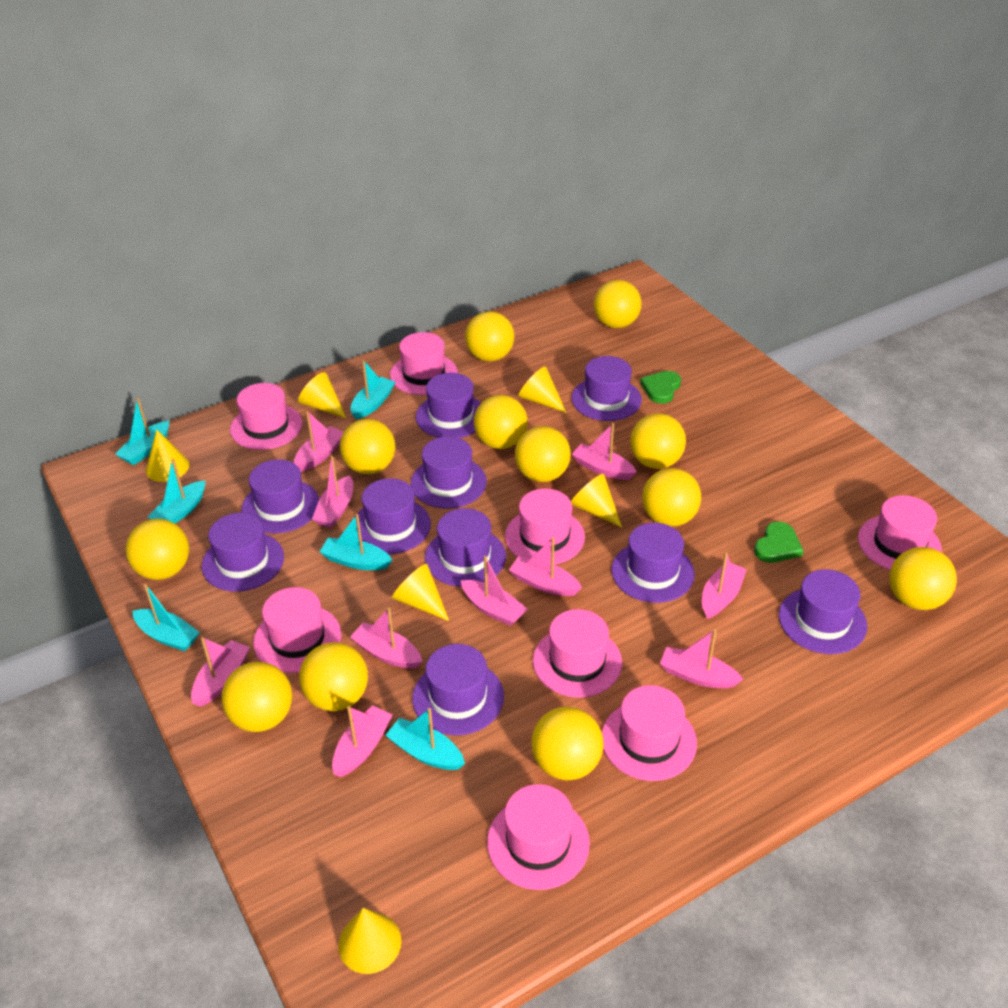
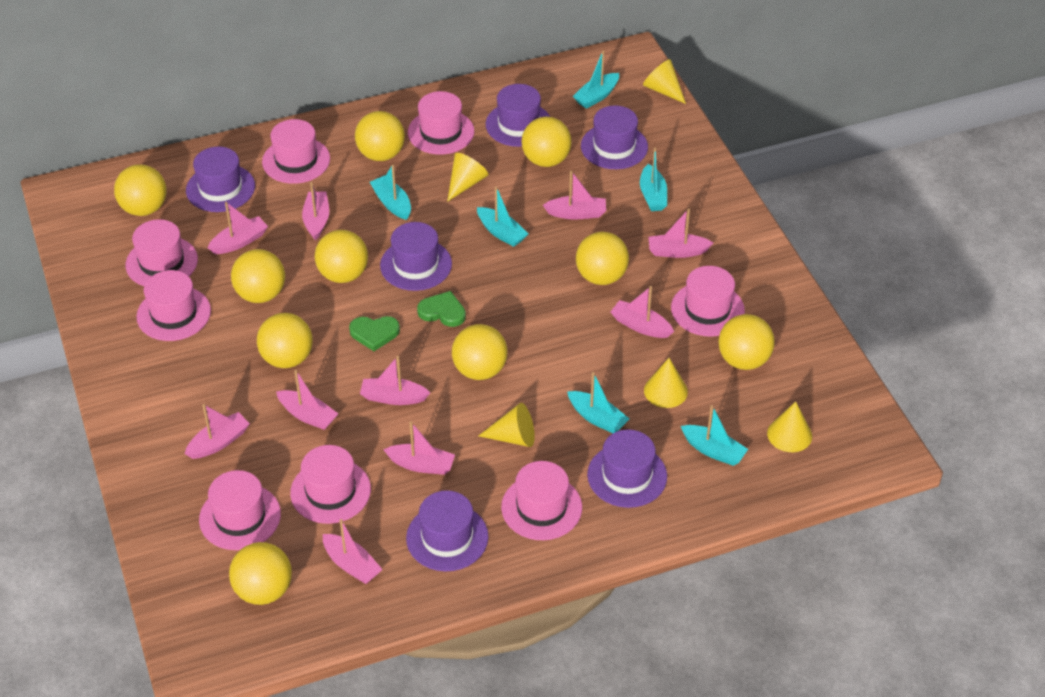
purple hat: [201,513,284,592] [241,459,319,533] [355,478,431,554] [411,436,487,509] [412,644,504,735] [416,373,481,438] [425,508,506,587] [571,356,642,421] [612,523,695,603] [779,569,867,654] = 10 -> [186,147,255,212] [380,222,452,291] [406,490,488,572] [486,84,550,147] [581,106,648,169] [587,429,667,508] = 6
yellow ball: [126,519,189,580] [222,662,292,732] [299,642,368,711] [340,419,396,474] [465,311,515,361] [474,395,528,449] [515,426,571,482] [532,707,603,780] [594,280,642,328] [630,413,686,469] [642,468,701,527] [889,547,957,610] = 12 -> [114,164,167,216] [229,542,292,605] [231,249,285,303] [257,313,313,368] [315,230,368,283] [355,111,405,161] [452,324,508,380] [522,116,571,167] [576,232,629,285] [718,314,775,370] = 10
yellow cone: [146,429,189,482] [298,372,346,418] [338,908,402,974] [392,564,449,621] [519,366,567,413] [571,474,622,528] = 6 -> [447,153,488,202] [479,403,535,447] [643,59,686,104] [644,358,688,408] [767,402,812,452] = 5

